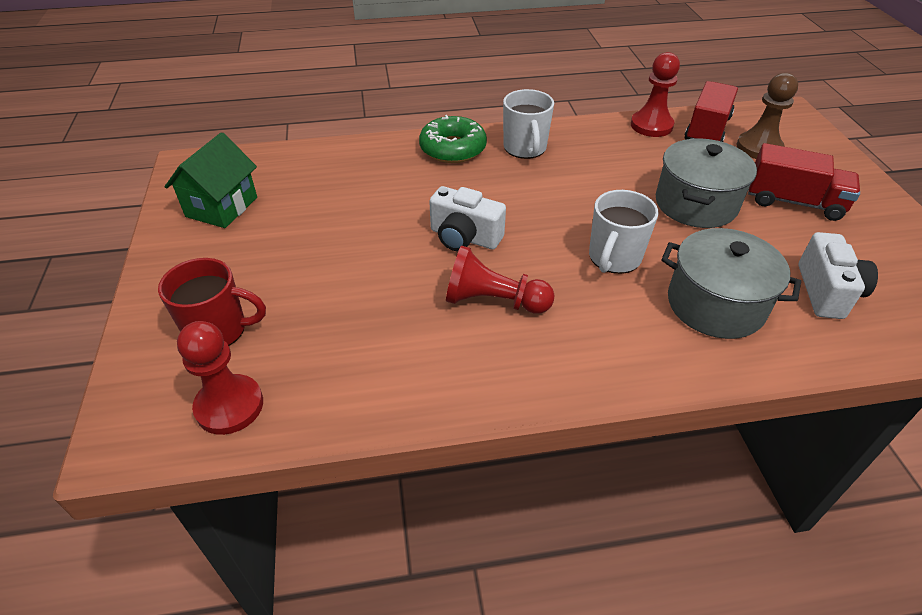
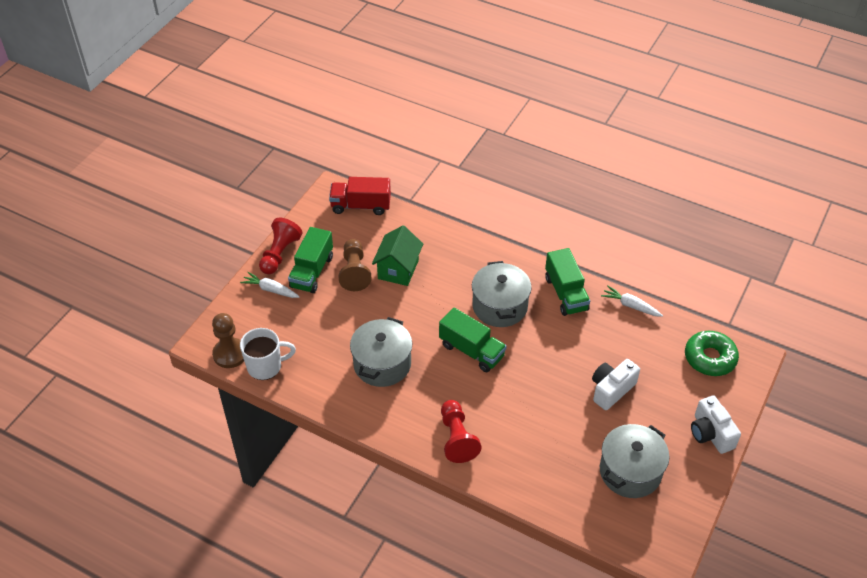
brown pawn: [736,73,798,159] = 1 -> [212,313,244,368] [339,239,372,291] = 2
green truck: none = 0 -> [288,227,333,293] [439,308,507,372] [545,248,590,316] = 3
grey pot: [656,138,757,228] [661,228,801,339] = 2 -> [350,317,412,387] [472,261,532,327] [600,424,670,498] = 3
red mug: [158,258,266,346] = 1 -> none = 0
red pawn: [177,321,263,435] [446,246,555,314] [631,52,680,137] = 3 -> [259,218,302,274] [441,400,481,463] = 2
red truck: [685,81,738,142] [748,143,860,221] = 2 -> [329,177,391,215] = 1
white carrot: none = 0 -> [240,272,300,298] [601,285,663,317] = 2
white mug: [503,89,554,159] [589,190,659,274] = 2 -> [240,328,296,380] = 1

